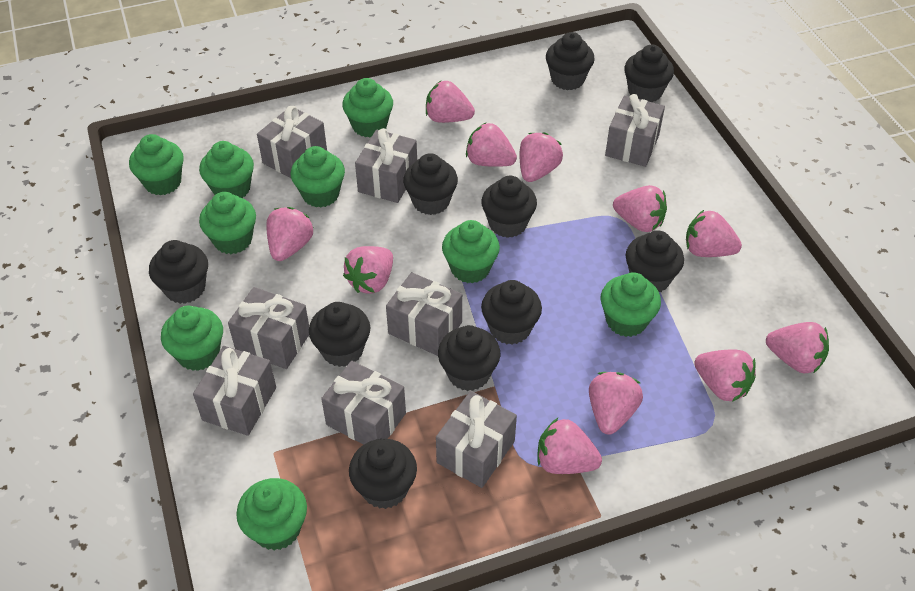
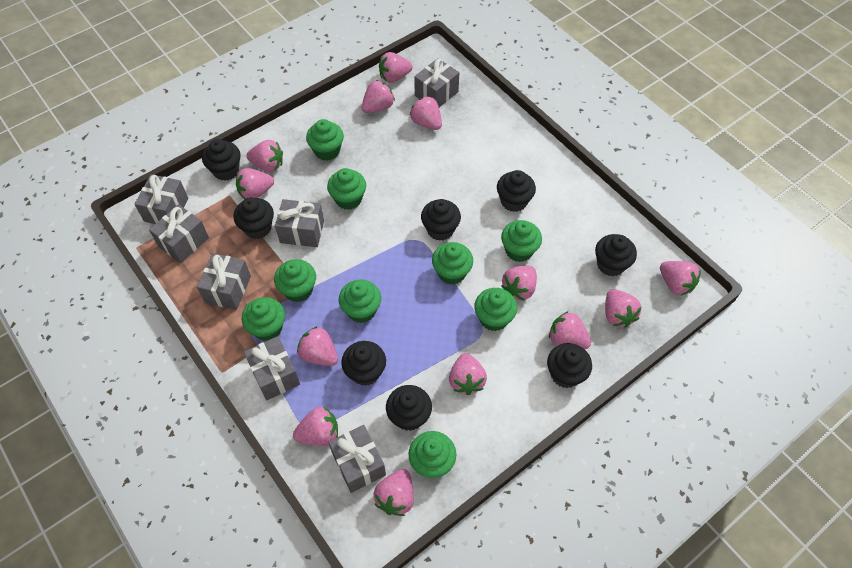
black cupcake: [149,240,208,304] [309,302,370,367] [349,439,417,509] [403,153,458,215] [438,325,500,391] [481,176,537,238] [481,280,542,345] [546,32,595,90] [624,45,674,103] [626,230,684,292] = 10 -> [202,139,240,181] [234,197,274,239] [341,341,386,386] [386,385,432,431] [421,199,461,241] [497,170,536,212] [547,343,592,388] [595,234,637,276] = 8
grey gift: [193,346,276,436] [228,287,309,369] [257,106,327,178] [321,361,406,445] [355,128,417,203] [386,272,462,356] [436,391,517,488] [605,94,665,167] = 8 -> [134,174,189,224] [149,204,209,263] [197,253,251,310] [244,336,300,400] [275,199,324,247] [328,425,386,493] [414,58,459,107] = 7
pink strawberry: [266,207,313,261] [343,246,393,294] [426,81,475,123] [466,122,517,167] [520,132,563,182] [537,418,602,474] [589,372,643,434] [613,185,667,232] [686,210,742,257] [694,349,756,402] [766,322,829,374] = 11 -> [236,168,274,200] [246,140,283,172] [293,406,338,446] [297,326,338,366] [362,80,395,113] [374,469,414,516] [379,52,412,83] [409,96,442,130] [449,353,487,395] [501,266,537,301] [549,311,591,349] [605,289,641,328] [660,261,701,296] = 13

